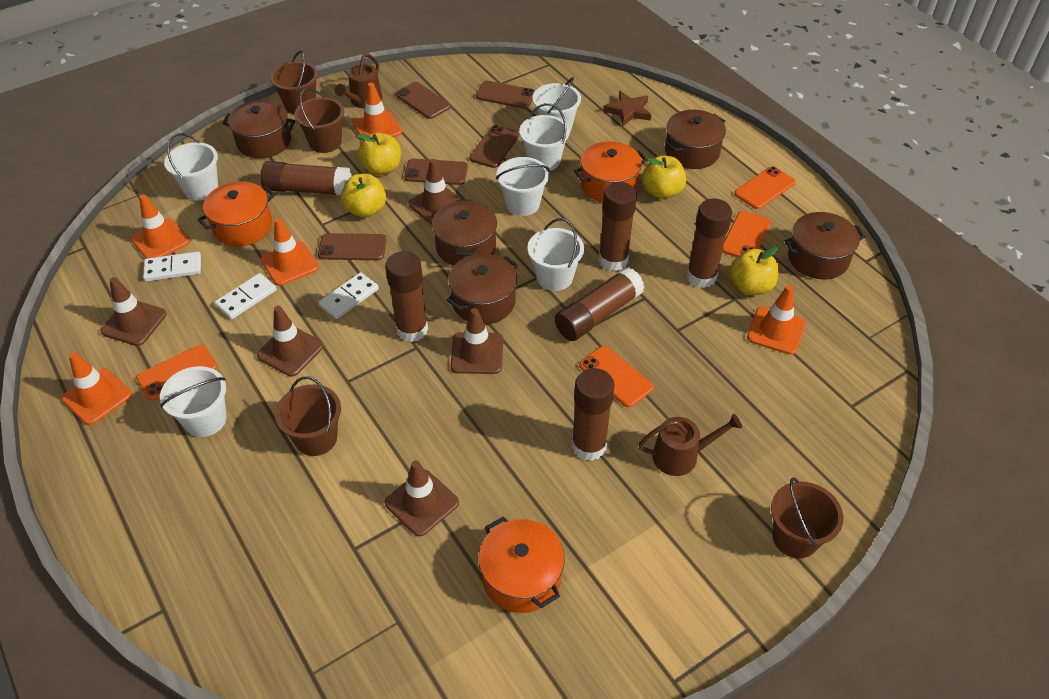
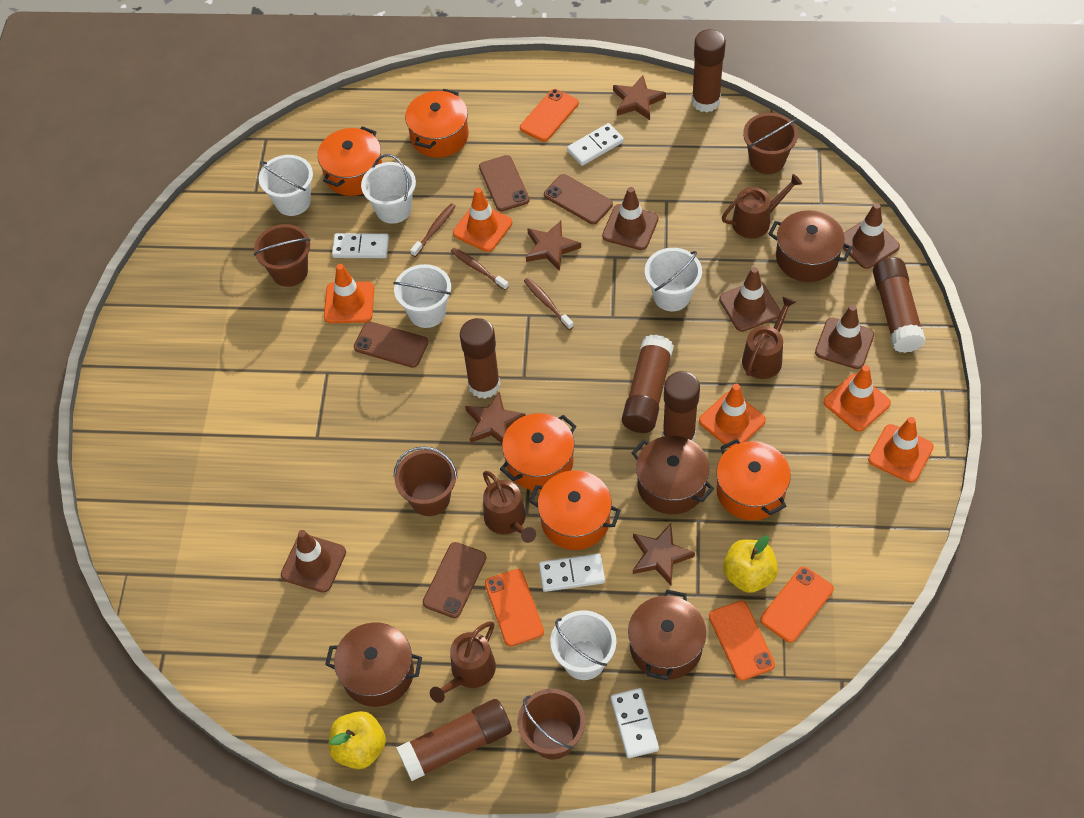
brown phone: [318,233,387,260] [395,82,451,119] [404,158,468,185] [469,125,519,168] [476,81,535,109] = 5 -> [354,322,428,368] [423,542,486,618] [479,155,530,211] [544,174,613,225] = 4
brown pot: [222,100,296,158] [432,200,497,266] [447,254,518,325] [665,110,726,169] [784,212,865,279] = 5 -> [325,622,422,707] [628,590,706,680] [632,436,714,514] [769,210,852,282] = 4
brown star: [603,91,651,126] = 1 -> [465,391,526,443] [526,221,581,271] [613,75,666,120] [633,524,695,585] = 4
brown toothbrush: none = 0 -> [410,203,456,257] [451,247,509,290] [524,278,574,330] = 3
brown watering can: [335,53,383,108] [638,414,742,476] = 2 -> [430,621,496,703] [483,471,536,543] [722,174,802,238] [742,296,796,379] = 4
orange pot: [198,181,275,247] [479,516,565,613] [574,141,647,203] = 3 -> [318,126,382,196] [405,89,469,158] [500,413,576,491] [529,470,621,550] [716,439,791,520] = 5
white bucket: [160,366,227,437] [164,133,218,201] [496,157,550,216] [519,103,570,171] [527,218,584,291] [532,77,581,132] = 6 -> [259,155,313,216] [361,154,416,224] [393,264,451,328] [550,610,616,680] [645,248,702,311] = 5
white domino: [143,251,201,282] [214,273,277,320] [318,272,379,319] = 3 -> [332,233,389,258] [539,553,605,592] [567,123,624,166] [610,688,659,758] = 4
yellow apple: [341,174,386,218] [358,133,401,175] [642,156,687,199] [730,246,779,295] = 4 -> [329,711,386,769] [723,536,778,593] = 2

